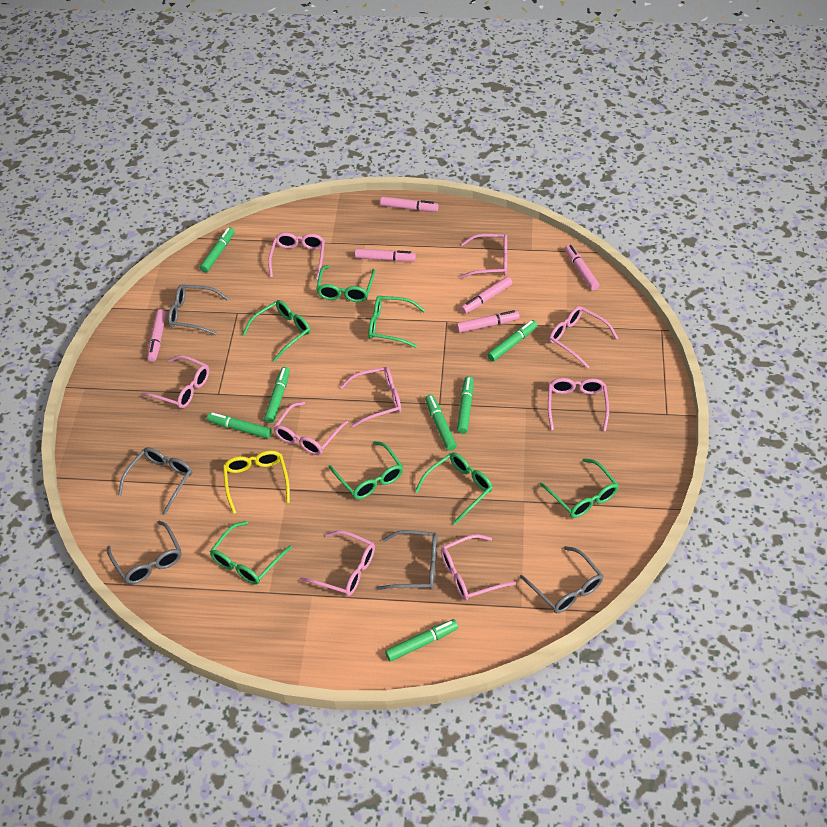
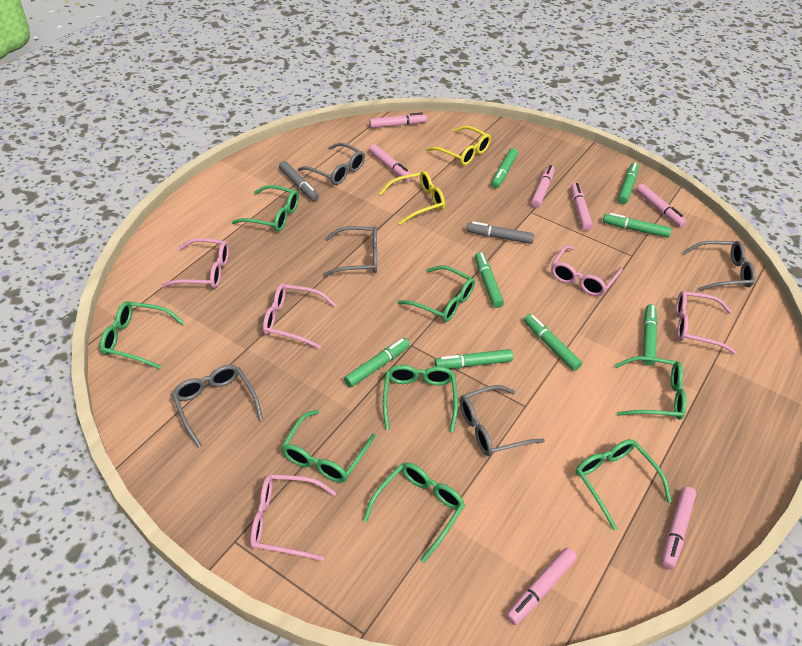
green glasses: [210,521,292,585] [243,300,310,361] [316,265,375,302] [329,441,403,499] [369,296,425,348] [415,453,493,525] [539,458,619,518] = 7 -> [100,301,185,369] [232,185,299,232] [281,410,375,483] [363,463,465,563] [383,365,458,432] [397,266,475,322] [576,439,671,530] [615,356,687,420] = 8
green marker: [200,227,235,272] [207,412,272,439] [264,367,290,423] [385,619,458,662] [425,394,457,451] [457,376,473,434] [487,320,537,362] = 7 -> [344,338,410,387] [435,349,513,369] [475,252,504,308] [491,148,518,188] [524,314,582,371] [603,213,671,238] [618,162,639,204] [643,304,658,365] = 8
grey marker: none = 0 -> [279,161,319,201] [466,221,534,244] = 2
pink glasses: [140,355,209,408] [268,233,325,280] [273,402,348,455] [300,531,375,596] [340,367,401,427] [441,534,516,600] [460,234,507,278] [548,378,609,431] [549,306,618,369] = 9 -> [161,238,229,288] [250,474,336,561] [263,284,336,349] [551,245,622,296] [676,291,737,355] = 5
pink marker: [147,309,166,362] [355,249,416,261] [380,197,439,212] [456,310,520,333] [461,277,512,314] [565,244,600,290] = 6 -> [369,112,427,128] [369,144,412,181] [506,548,577,625] [531,165,555,208] [571,183,593,231] [636,184,687,227] [662,487,696,569] = 7
yellow glasses: [223,450,290,514] = 1 -> [379,171,445,225] [426,126,491,166] = 2

